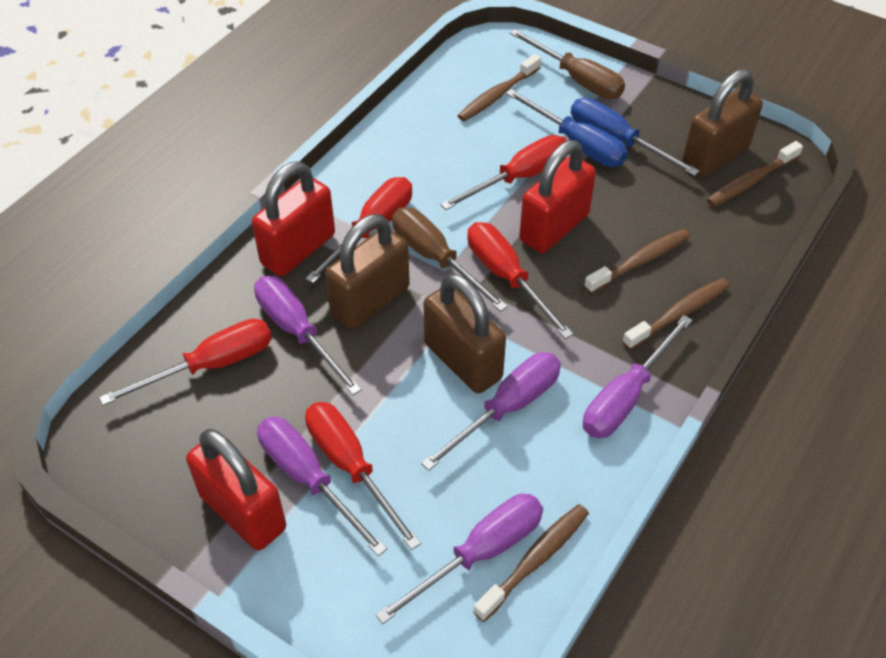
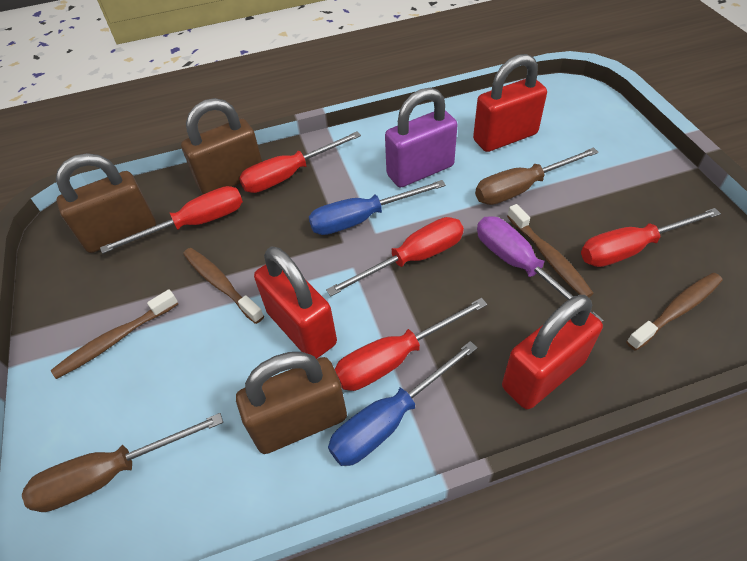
brown toothbrush: [458,54,541,122] [473,504,589,622] [584,229,690,294] [622,278,729,350] [707,141,803,207] = 5 -> [51,289,178,379] [183,248,264,324] [507,204,594,297] [626,273,722,350] = 4
purple padlock: none = 0 -> [385,88,457,188] = 1
purple screwdriver: [254,276,362,395] [257,417,387,556] [375,494,543,624] [421,352,561,471] [583,315,693,438] = 5 -> [477,216,604,322] = 1

